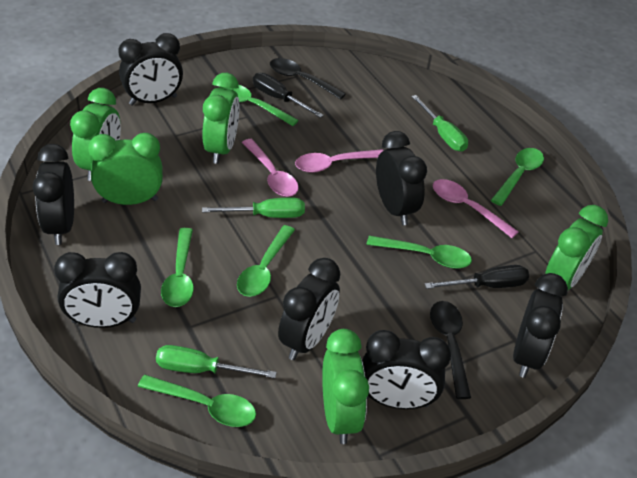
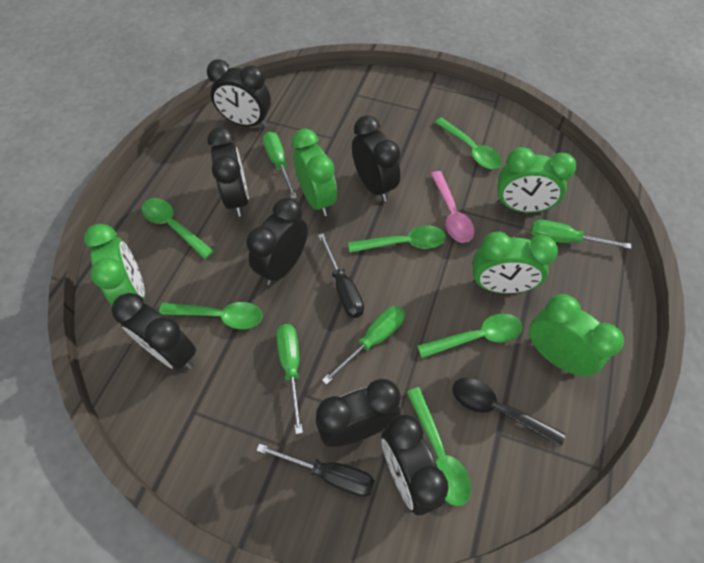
black spoon: [270,58,346,99] [430,301,471,399] = 2 -> [452,378,565,447] = 1
green screwdriver: [156,345,277,378] [202,198,305,218] [412,95,468,152] = 3 -> [263,132,297,199] [276,324,303,434] [322,306,405,385] [530,220,631,249] = 4
pink spoon: [242,139,299,197] [295,149,384,173] [433,179,519,238] = 3 -> [431,171,474,243] = 1

